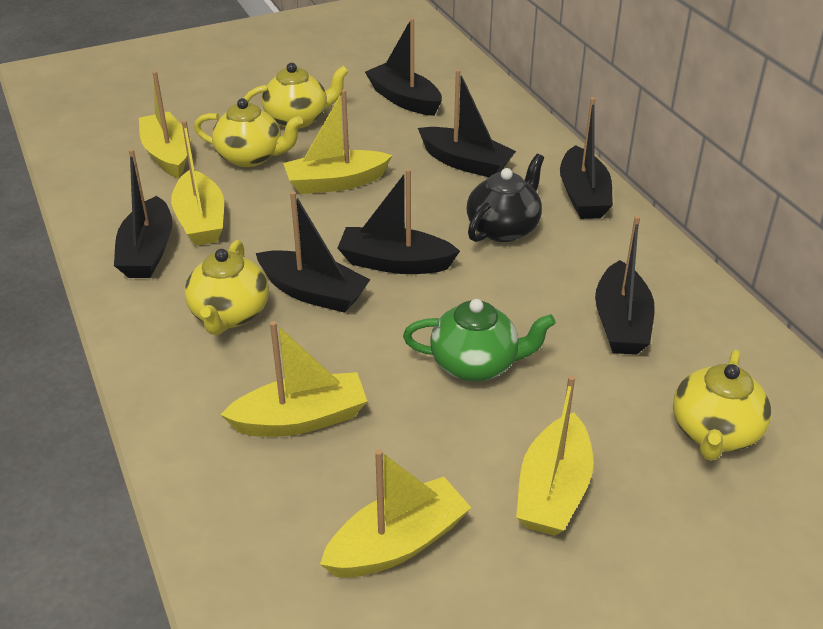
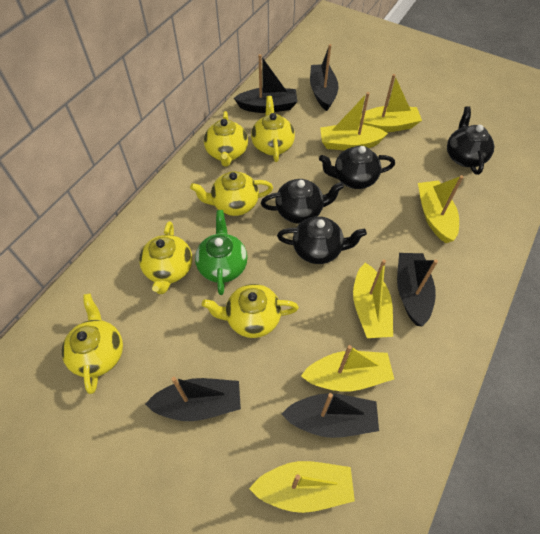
black boat: [114,149,173,278] [256,191,370,313] [338,169,460,274] [365,18,442,116] [418,69,516,177] [560,97,613,219] [595,215,655,355] = 7 -> [145,377,241,421] [234,54,298,113] [282,393,379,438] [310,44,338,111] [397,253,438,326] = 5
black teapot: [467,154,544,242] = 1 -> [261,179,344,224] [277,216,367,264] [319,146,395,189] [447,106,495,175] = 4
yellow teapot: [184,240,269,335] [194,98,303,167] [244,63,349,129] [673,350,771,461] = 4 -> [62,294,123,394] [139,221,192,294] [190,171,273,216] [202,284,299,338] [204,111,248,167] [251,96,295,162] = 6

